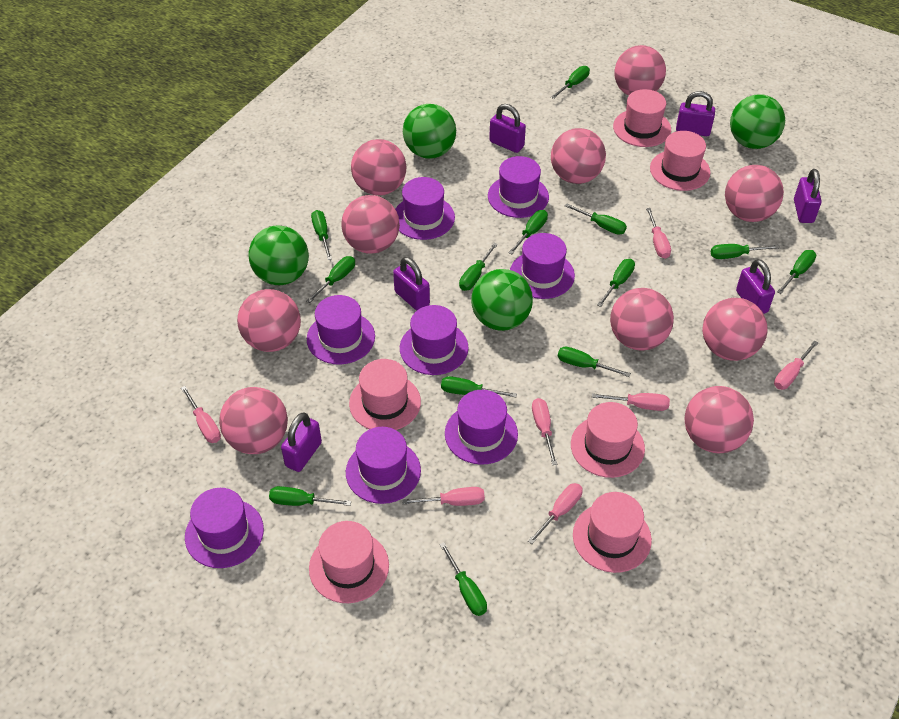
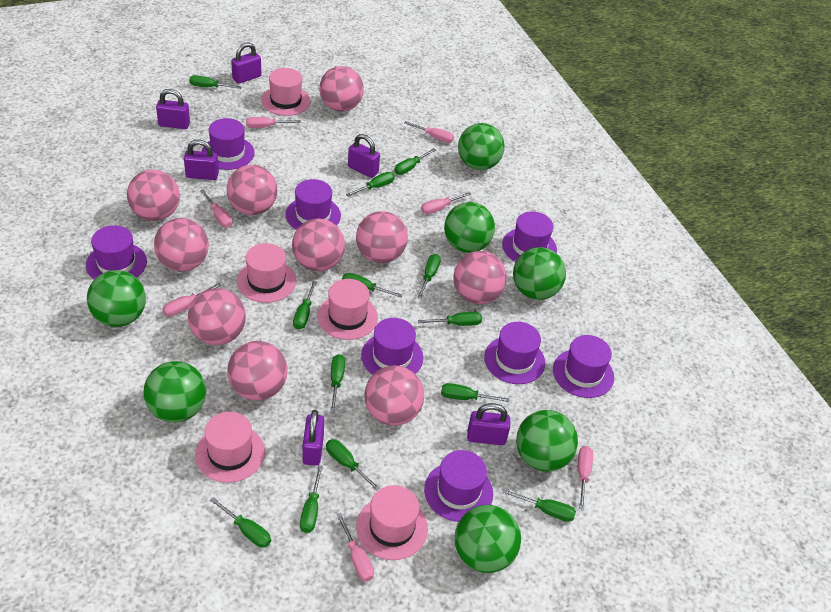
green ball: [249,225,309,285] [403,104,456,159] [471,269,533,331] [730,94,785,149] = 4 -> [87,270,146,327] [143,361,206,423] [444,202,495,253] [455,505,521,573] [458,123,505,170] [513,247,566,300] [516,410,578,472] = 7
pink hat: [309,521,389,603] [349,359,421,430] [571,402,645,478] [573,492,652,573] [613,89,671,147] [650,131,711,191] = 6 -> [195,412,265,483] [237,243,296,303] [261,68,311,116] [317,279,378,340] [356,485,428,560] = 5

